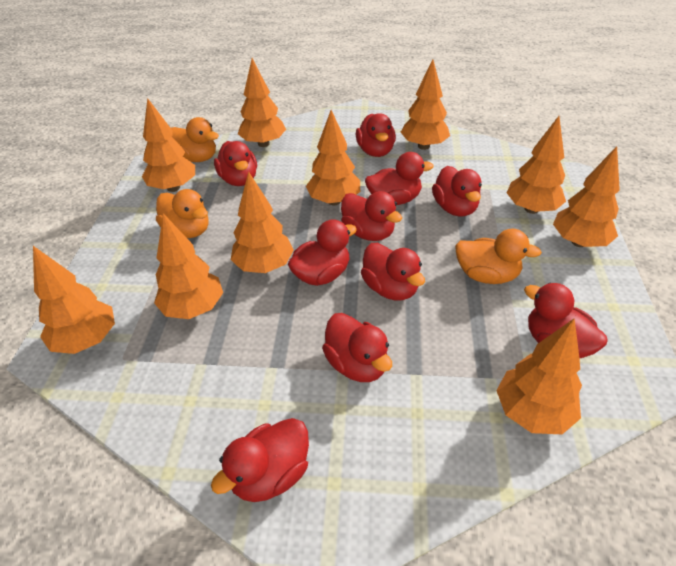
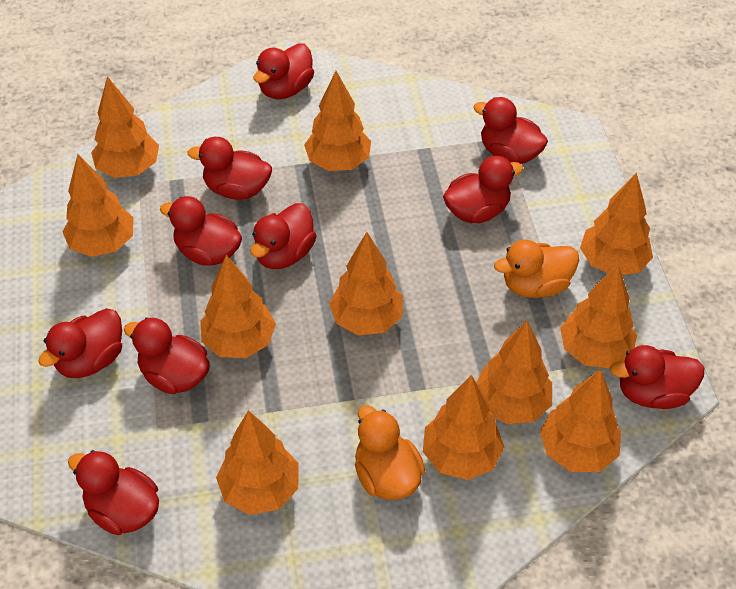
orange duck: [156,189,209,238] [171,117,219,162] [455,229,542,284] = 3 -> [355,405,426,500] [494,239,579,298] = 2
orange tree: [33,246,115,354] [142,98,195,192] [154,213,223,319] [231,171,294,273] [238,58,286,147] [306,110,360,205] [400,59,450,150] [496,318,582,434] [507,116,566,214] [553,146,620,247] = 10 -> [62,154,134,257] [91,76,159,178] [200,255,276,358] [216,410,299,515] [304,71,371,171] [329,232,403,335] [423,375,504,480] [476,321,552,424] [540,369,621,472] [560,265,637,368] [580,173,653,275] = 11

